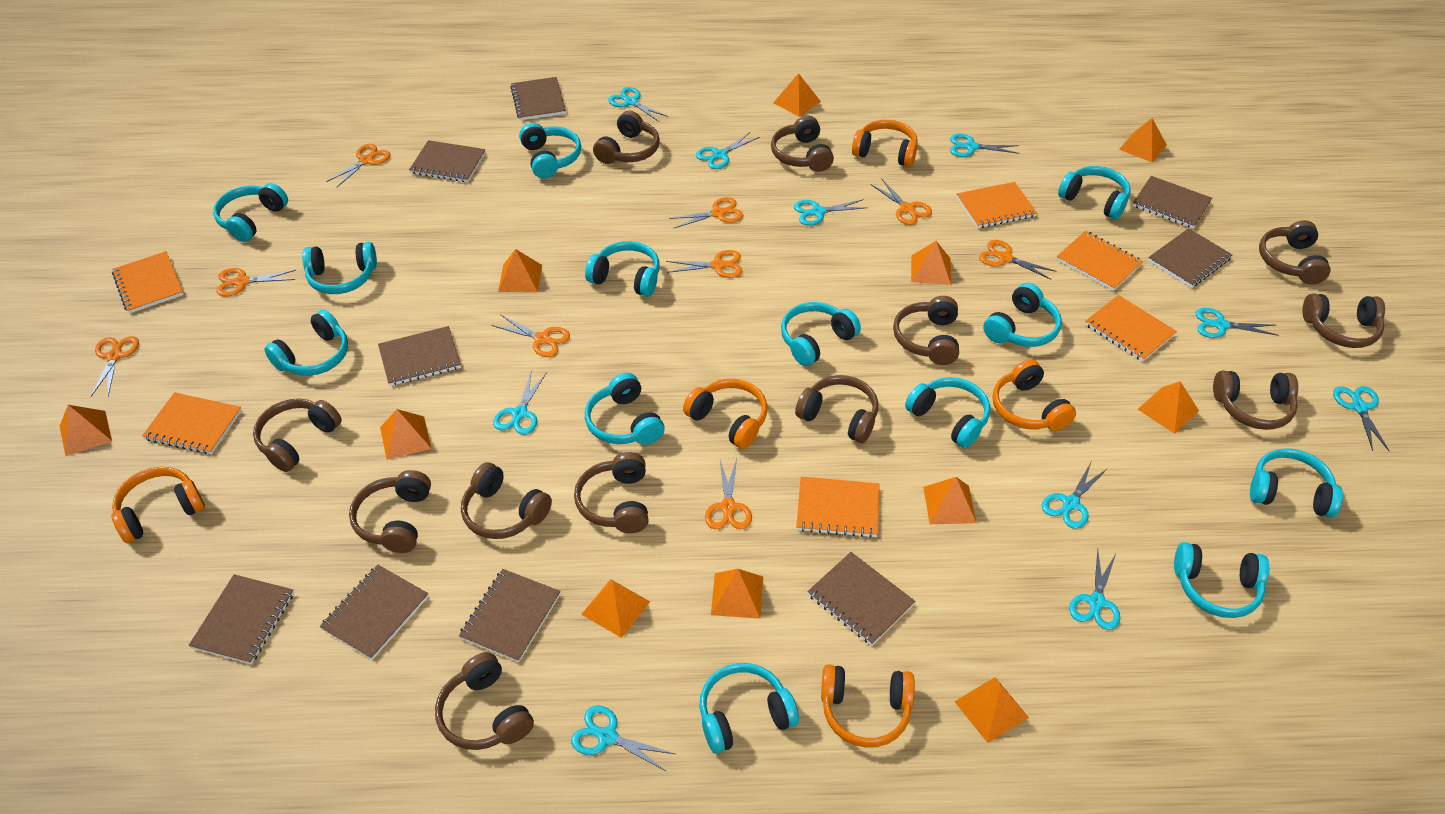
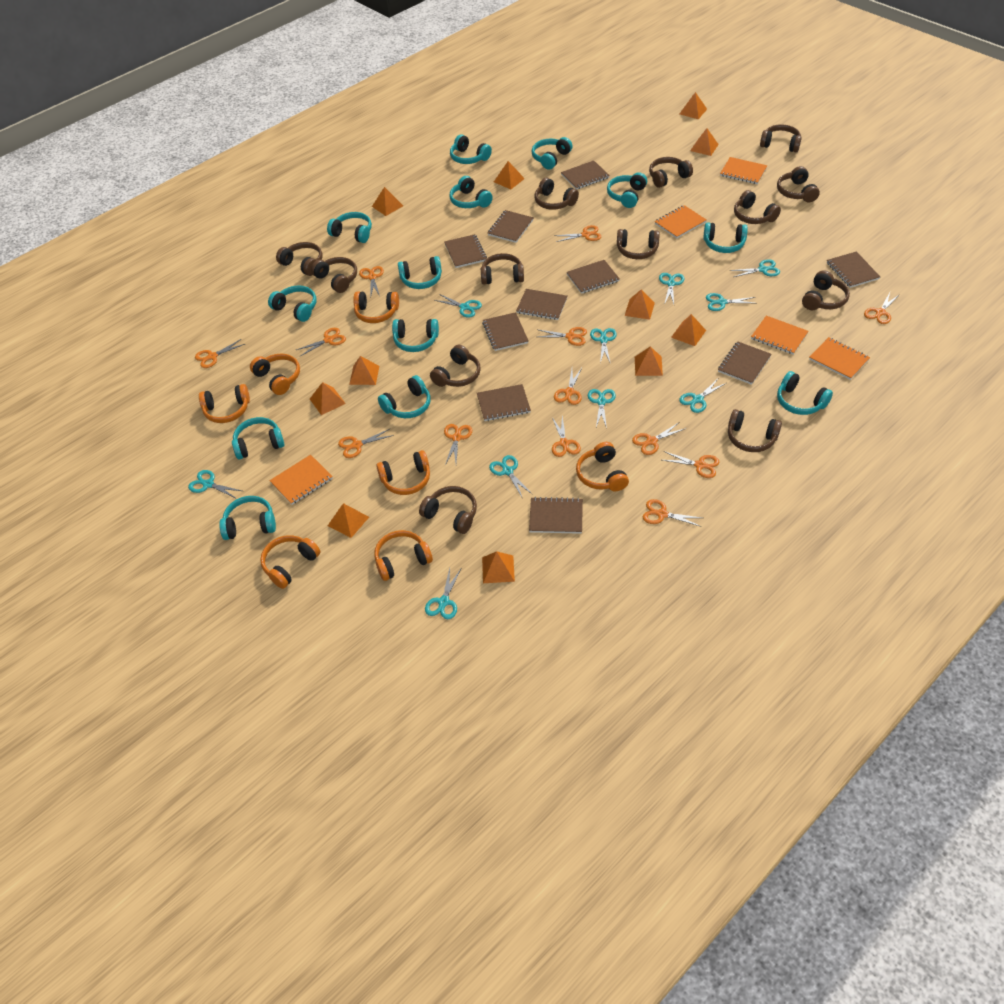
brown headphones: [253,399,342,472] [349,470,431,553] [435,652,534,750] [461,462,552,539] [574,452,648,533] [593,111,660,164] [771,116,834,172] [795,375,878,443] [893,296,959,365] [1213,371,1298,430] [1259,220,1331,284] [1303,293,1385,348] = 12 -> [276,242,322,276] [311,257,357,293] [419,486,477,534] [430,345,481,387] [481,253,524,285] [535,177,579,210] [617,229,660,259] [649,157,693,188] [728,409,782,452] [734,190,781,224] [760,124,801,152] [777,166,820,202] [802,270,850,310] = 13
brown notebook: [189,574,294,664] [319,564,429,660] [378,326,461,386] [409,140,485,182] [459,569,561,662] [510,77,566,120] [807,552,916,646] [1132,176,1212,229] [1148,228,1233,288] = 9 -> [444,234,487,268] [477,384,531,421] [482,312,528,351] [488,210,534,243] [516,289,567,320] [529,497,583,534] [561,161,610,190] [567,260,620,294] [718,342,771,385] [827,251,880,288] = 10
orange headphones: [111,467,205,543] [683,379,767,449] [821,664,915,748] [852,120,918,167] [992,359,1076,431] = 5 -> [199,384,250,423] [250,354,300,395] [260,535,320,589] [353,291,399,323] [374,530,433,581] [376,450,430,495] [576,442,629,491] = 7
orange notebook: [112,251,184,313] [142,392,242,454] [796,477,880,538] [957,182,1037,228] [1056,231,1143,291] [1085,295,1177,362] = 6 -> [269,455,333,505] [655,205,707,239] [720,157,767,184] [751,316,809,354] [809,337,870,380] = 5
orange scissors: [91,336,139,397] [216,268,296,297] [326,144,391,187] [492,315,570,357] [666,250,742,278] [669,197,743,229] [705,459,752,529] [871,179,932,225] [979,240,1057,280] = 9 -> [195,339,245,368] [296,328,346,356] [338,429,394,458] [359,266,384,296] [444,424,472,465] [538,327,587,346] [552,416,581,457] [554,368,582,405] [555,225,601,242] [632,423,686,455] [643,499,702,527] [663,451,719,478] [864,293,900,324] = 13

